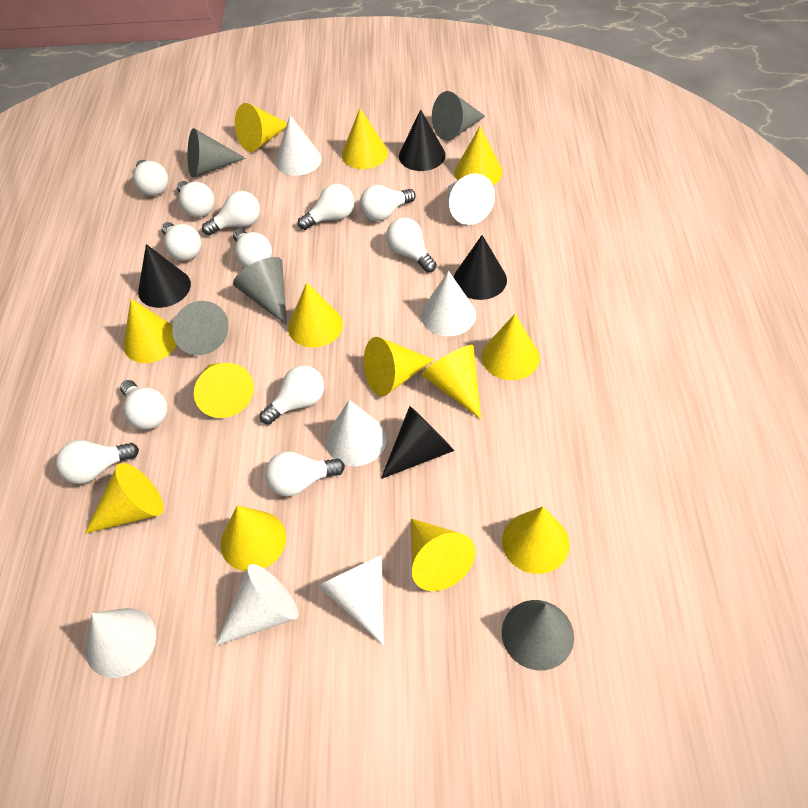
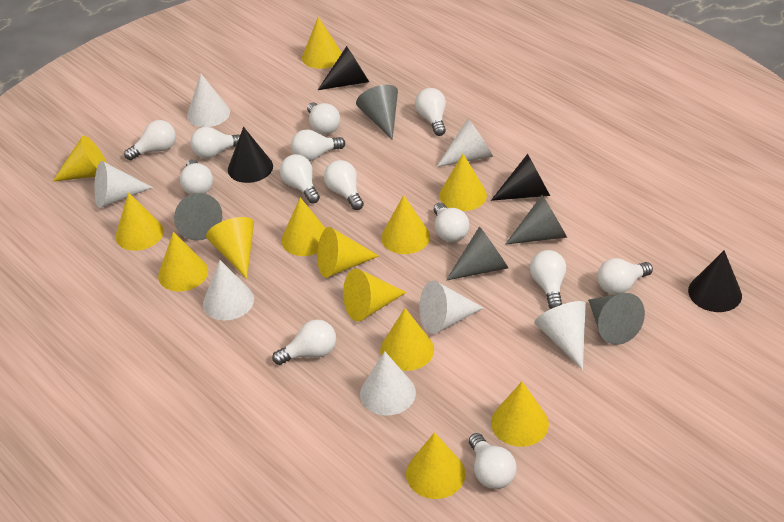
white light bulb: [56,440,139,484] [120,380,168,430] [133,160,168,196] [161,222,201,261] [177,181,214,217] [202,191,260,235] [233,229,272,268] [260,365,324,425] [265,451,345,496] [298,183,355,230] [360,185,416,221] [386,217,436,273] = 12 -> [124,120,176,160] [180,160,213,195] [190,127,240,159] [272,319,336,365] [280,154,320,203] [291,129,345,161] [307,102,340,134] [324,160,364,210] [415,88,446,136] [434,203,469,243] [469,433,517,489] [530,250,566,309] [597,258,653,295] = 13

